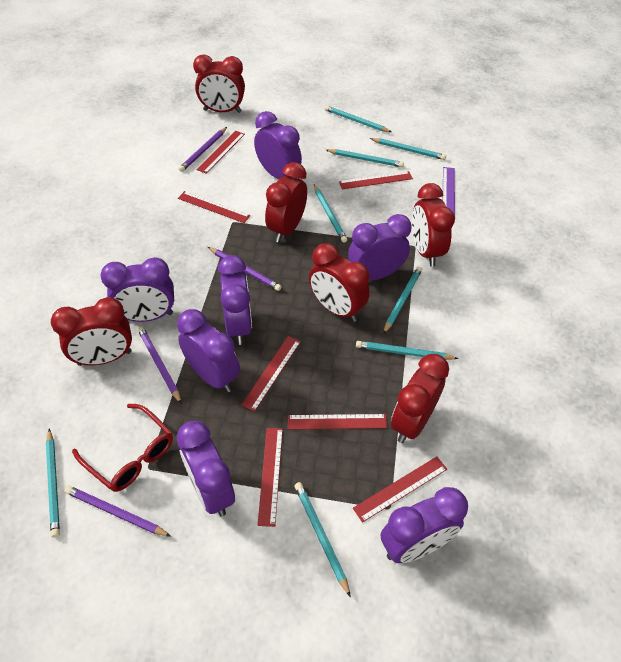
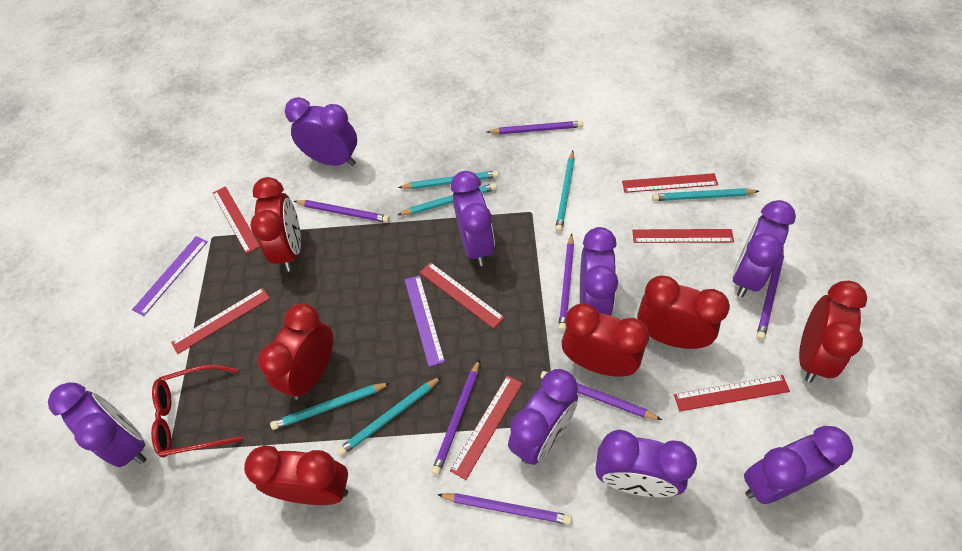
purple clock: [100,257,174,322] [177,309,240,392] [177,421,235,516] [218,255,252,345] [254,111,302,179] [348,214,411,280] [381,487,468,563] = 7 -> [48,382,146,467] [285,97,357,166] [451,171,495,266] [508,369,578,465] [580,227,618,316] [595,430,697,497] [732,200,796,297] [744,426,853,504] = 8
purple pencil: [65,486,171,537] [138,326,182,404] [179,127,227,172] [208,247,281,291] = 4 -> [294,200,390,223] [432,359,480,475] [437,493,572,525] [487,121,583,134] [540,371,662,420] [558,233,574,331] [756,247,784,340] = 7
purple ruler: [443,167,455,216] = 1 -> [132,236,208,316] [405,275,445,367] = 2
turquoise pencil: [46,429,60,538] [294,482,351,597] [314,185,347,243] [325,105,391,132] [326,149,404,167] [356,341,459,360] [370,138,446,160] [383,267,422,334] = 8 -> [270,383,390,430] [337,376,442,456] [398,171,499,189] [398,183,497,215] [555,151,575,232] [652,188,759,201] = 6

